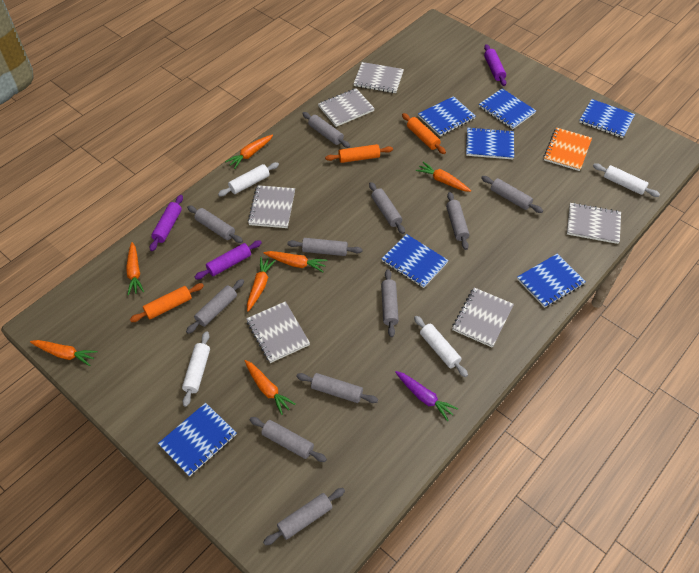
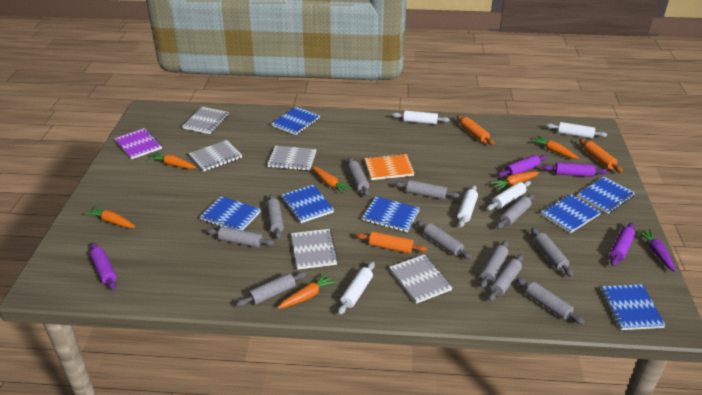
grey notebook: [246,301,310,363] [248,185,295,228] [318,88,375,127] [353,62,404,93] [452,288,514,348] [567,203,621,244] = 6 -> [182,107,229,134] [189,140,242,171] [267,146,317,171] [291,229,338,270] [389,254,453,304] = 5
orange carrot: [30,340,97,366] [126,242,144,295] [225,135,273,169] [245,360,296,415] [247,257,276,312] [264,251,327,272] [416,162,471,192] = 7 -> [85,206,136,228] [148,152,196,169] [278,273,337,309] [312,166,352,194] [491,171,540,191] [531,135,579,159] = 6
purple notebook: none = 0 -> [115,128,162,159] = 1
purple rolling pin: [150,195,183,251] [195,240,262,280] [484,44,506,86] = 3 -> [90,243,117,290] [498,155,547,177] [542,162,608,177] [610,223,635,266] = 4
white rolling pin: [182,331,210,407] [218,162,279,196] [414,316,468,377] [593,163,660,197] = 4 -> [338,262,375,315] [392,110,450,124] [457,185,478,228] [487,181,531,210] [546,122,607,139] = 5

